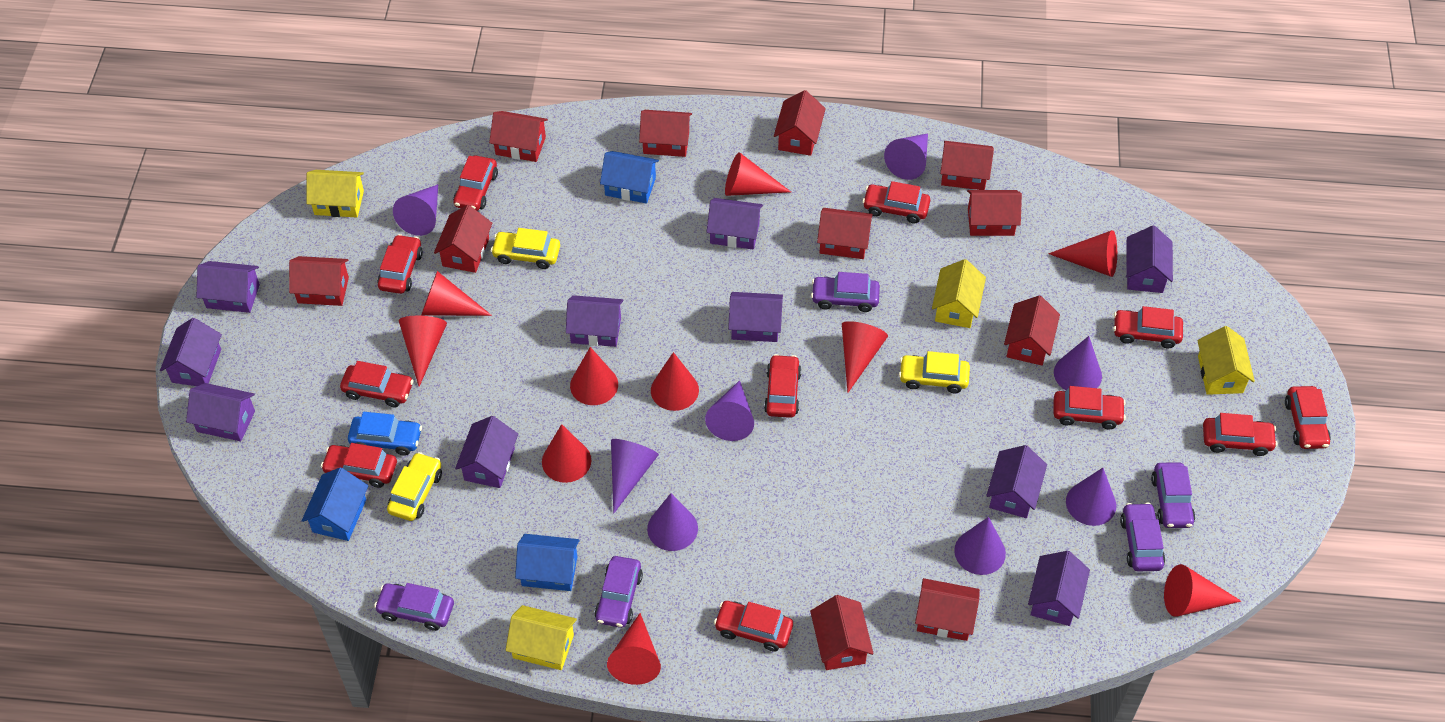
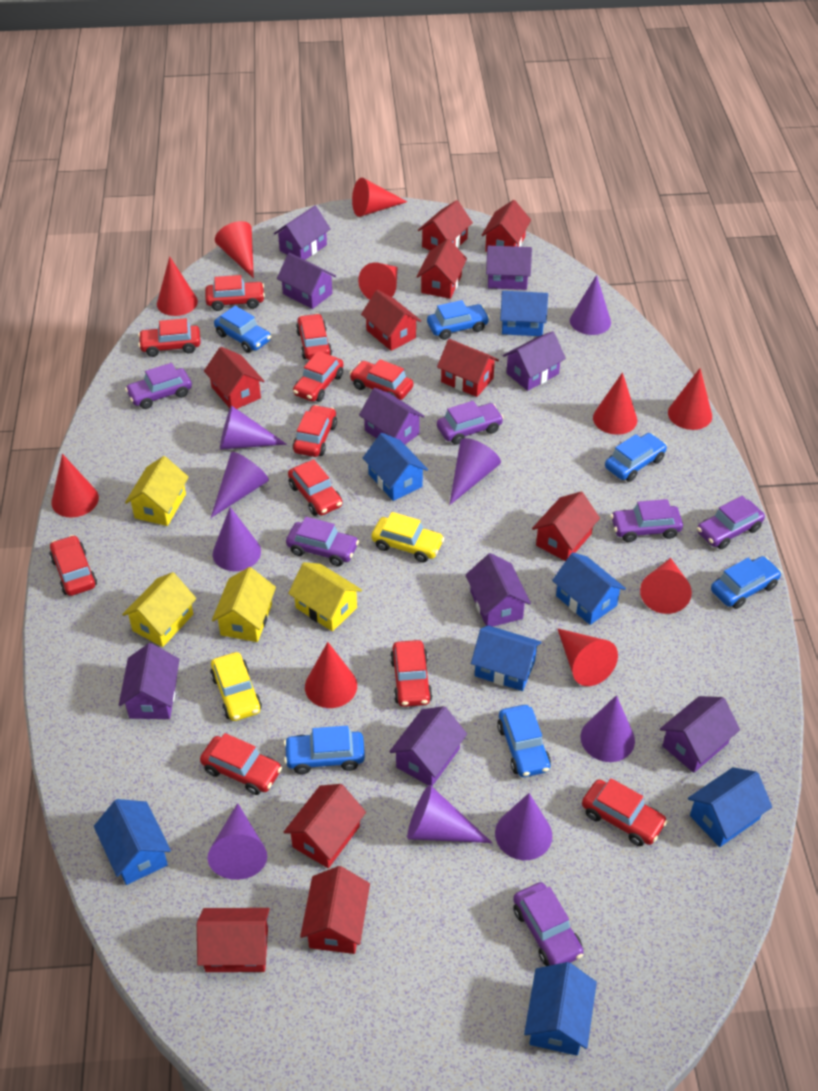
blue car: [348,412,422,456] = 1 -> [214,306,271,353] [284,726,365,774] [427,300,490,340] [497,705,551,777] [605,433,667,482] [711,556,782,609] = 6
blue house: [302,468,368,541] [515,534,580,591] [600,151,659,204] = 3 -> [94,799,171,885] [363,433,428,501] [471,625,542,691] [500,291,548,336] [524,962,597,1056] [552,552,626,625] [688,767,772,847] = 7
purple car: [374,583,454,631] [594,556,643,628] [811,272,880,312] [1120,502,1165,572] [1151,463,1195,528] = 5 -> [125,363,192,409] [286,517,359,566] [437,401,504,445] [513,882,584,966] [611,499,683,542] [697,496,765,549] = 6
purple cone: [393,184,438,236] [611,439,659,514] [647,493,698,551] [705,380,754,441] [884,133,928,180] [954,517,1006,575] [1054,336,1102,390] [1066,468,1116,526] = 8 -> [208,803,267,880] [211,452,269,518] [213,507,261,571] [220,406,287,450] [407,785,492,843] [449,438,501,505] [495,793,552,860] [570,275,611,335] [581,695,635,762] = 9
purple house: [160,318,222,386] [186,383,255,441] [196,261,260,313] [455,416,518,488] [566,295,623,347] [707,198,763,249] [728,292,783,342] [986,445,1047,518] [1028,551,1090,626] [1126,226,1173,293] = 10 -> [119,643,180,719] [274,206,331,260] [277,253,336,309] [359,388,425,444] [389,706,467,786] [465,553,531,627] [486,246,532,290] [503,331,566,391] [660,696,740,773] = 9
red house: [289,256,349,306] [434,205,492,273] [489,111,548,162] [639,110,692,157] [774,90,826,156] [810,595,874,670] [817,208,873,259] [915,578,980,641] [940,141,994,190] [967,190,1022,236] [1004,295,1060,366] = 11 -> [197,908,270,972] [204,347,264,409] [284,784,366,868] [300,866,370,954] [361,290,421,351] [417,239,467,299] [418,200,473,250] [437,339,499,397] [482,200,531,252] [532,492,600,561] = 10
yellow car: [387,452,442,521] [491,228,560,269] [899,351,970,393] = 3 -> [210,652,262,721] [371,512,444,562] = 2

